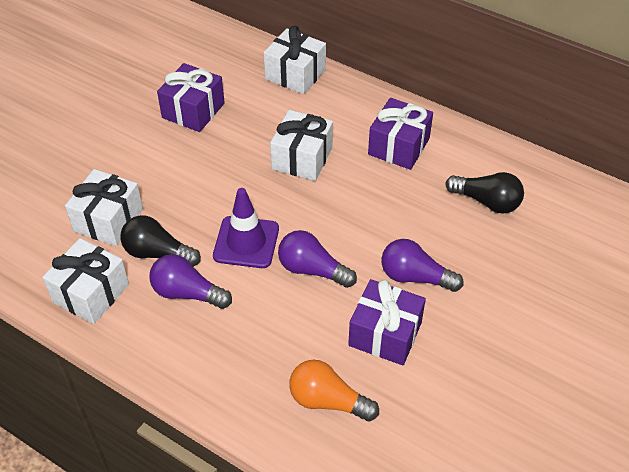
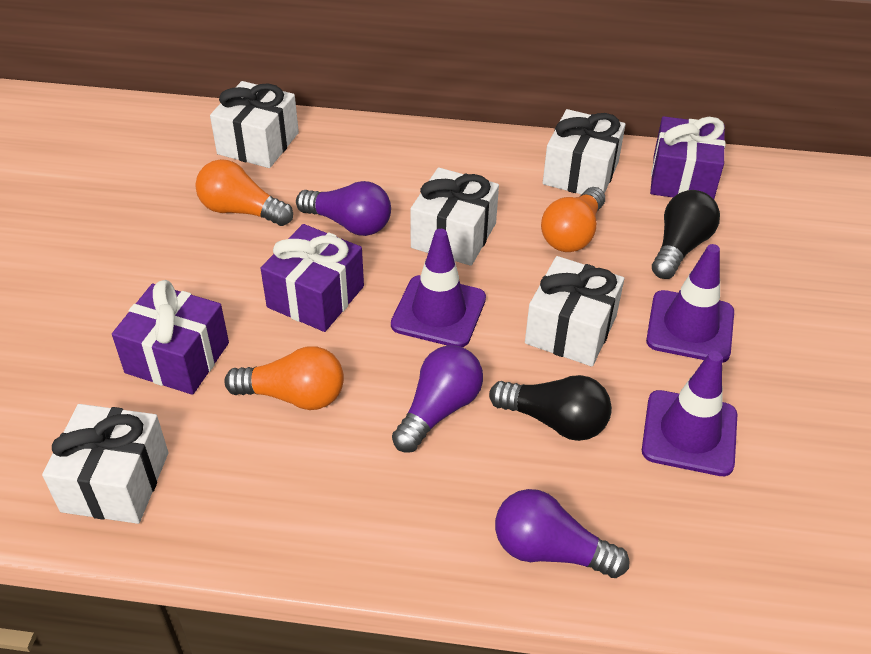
orange light bulb: [289,360,379,421] = 1 -> [195,159,293,226] [224,346,344,410] [541,187,605,252] = 3
purple traffic cone: [213,188,279,268] = 1 -> [391,229,486,347] [642,351,737,476] [646,244,734,363] = 3
white gift: [42,238,129,324] [65,169,143,246] [264,26,326,94] [270,110,333,181] = 4 -> [42,404,168,524] [210,81,299,168] [410,167,499,266] [525,256,624,367] [543,109,626,194] = 5

